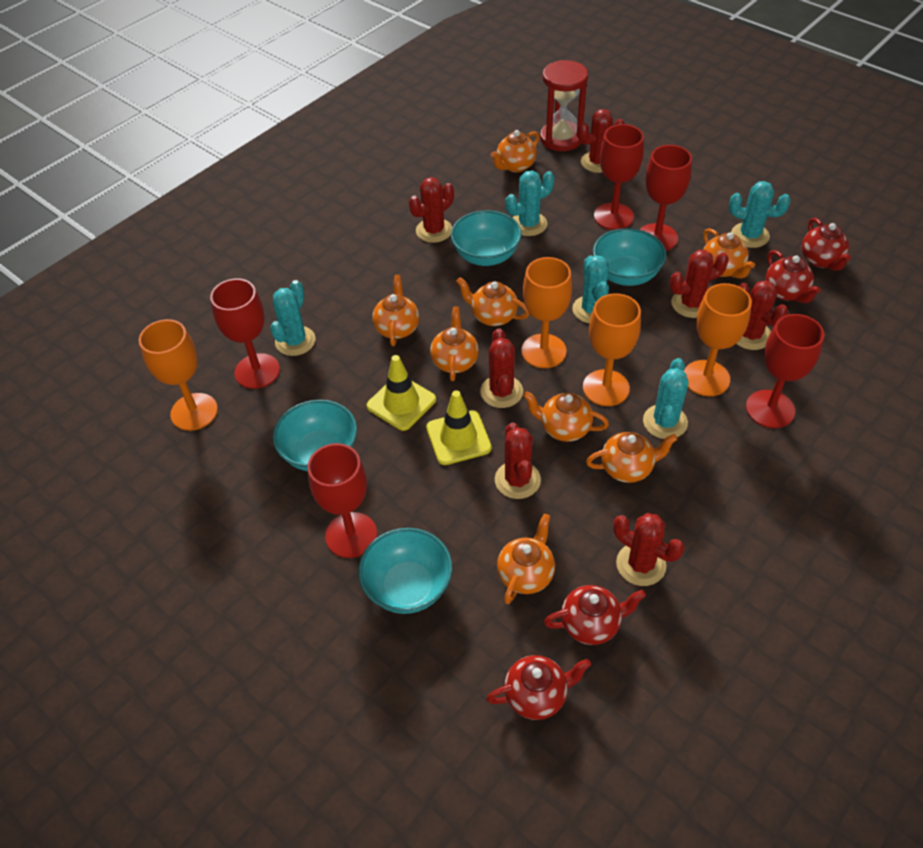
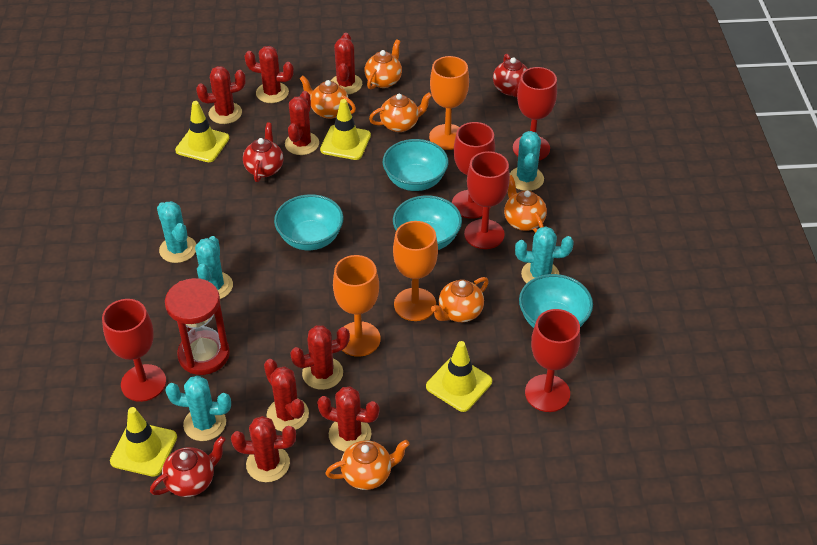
orange goblet: [139,319,218,431] [521,257,572,368] [583,293,641,406] [684,283,752,396] = 4 -> [333,255,381,357] [393,221,438,321] [429,56,469,150] = 3
orange teapot: [372,275,419,346] [430,306,479,381] [456,277,530,326] [491,130,539,172] [497,514,555,604] [523,391,609,442] [586,432,678,483] [703,228,755,279] = 8 -> [299,76,356,119] [325,440,409,490] [364,39,402,89] [369,92,432,132] [431,277,489,322] [504,175,547,233] = 6
red cactus: [409,177,454,243] [480,328,523,408] [495,423,541,499] [578,109,625,173] [613,513,685,586] [669,250,729,318] [736,280,788,350] = 7 -> [196,66,246,124] [231,416,296,482] [244,46,294,103] [264,359,309,431] [285,91,319,155] [290,325,350,390] [317,387,379,452] [331,33,362,95] = 8
red teapot: [486,655,591,720] [544,585,646,645] [765,250,821,303] [801,218,851,271] = 4 -> [150,436,226,497] [243,123,284,182] [493,54,528,97] = 3
yellow traffic cone: [367,355,436,431] [426,390,492,465] = 2 -> [110,407,177,477] [175,101,229,162] [320,99,371,160] [426,341,492,412] = 4

